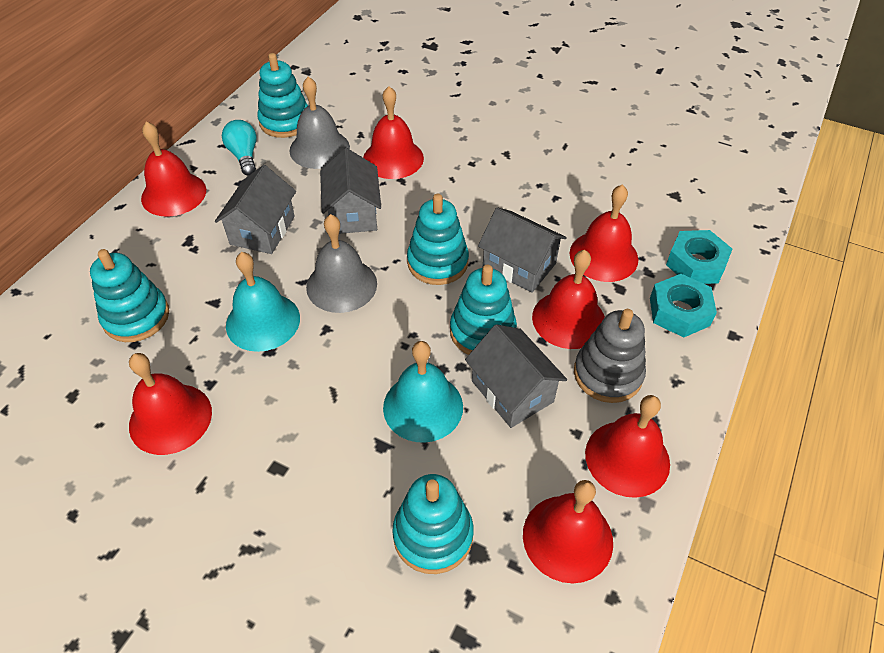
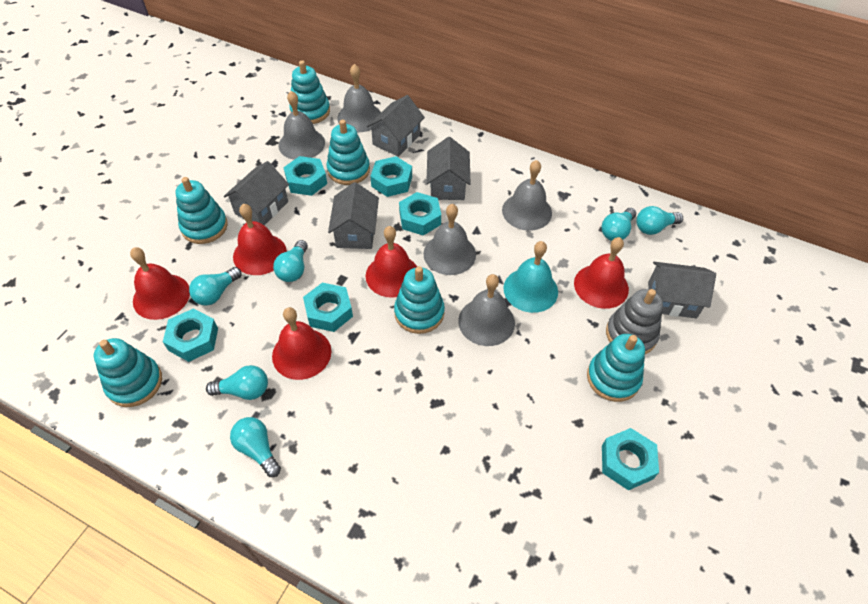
grey bell: [289,77,350,169] [306,214,377,313] = 2 -> [279,91,325,160] [337,64,381,132] [423,204,476,275] [458,274,515,346] [502,160,552,231] = 5
grey house: [215,165,296,254] [320,148,381,234] [465,324,567,428] [478,207,567,293] = 4 -> [224,161,289,225] [328,182,379,249] [366,95,425,157] [426,137,470,200] [648,262,716,318] = 5
red bell: [129,353,212,455] [141,121,206,217] [363,86,424,179] [523,480,613,583] [532,250,605,349] [570,184,638,282] [585,395,670,498] = 7 -> [130,247,190,320] [233,204,287,275] [272,307,331,380] [366,226,417,298] [574,237,629,309] = 5
turquoise bell: [226,252,300,352] [383,341,463,443] = 2 -> [503,241,558,313] = 1
turquoise light bulb: [222,120,256,175] = 1 -> [189,267,242,306] [206,365,268,400] [230,417,281,477] [273,240,308,282] [601,208,636,241] [636,206,683,235] = 6
turquoise nut: [650,274,717,337] [666,230,732,284] = 2 -> [163,309,218,362] [283,156,327,196] [303,283,353,332] [370,156,412,197] [399,192,441,236] [602,428,659,490] = 6
turquoise stacking toy: [90,249,169,342] [257,53,308,138] [392,474,474,574] [407,194,469,285] [450,265,517,355] = 5 -> [94,338,162,407] [175,177,228,244] [289,60,330,124] [327,119,370,185] [394,266,445,334] [587,334,645,402] = 6

